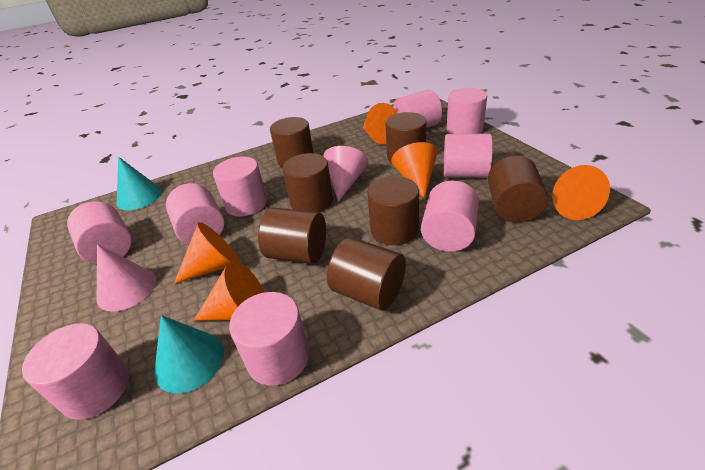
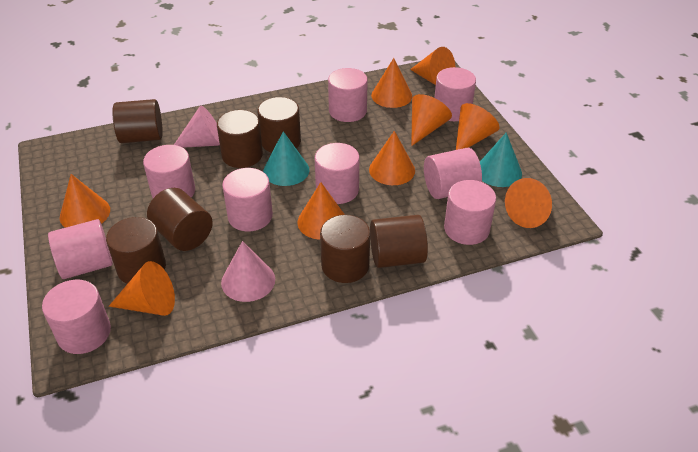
orange cone: [174,222,239,284] [194,262,264,321] [363,103,397,145] [391,142,437,199] [552,165,610,220] = 5 -> [60,174,110,228] [109,261,175,316] [297,182,345,240] [369,131,415,185] [371,58,412,108] [410,47,455,85] [411,94,452,146] [456,103,500,150] [505,178,552,228] = 9

